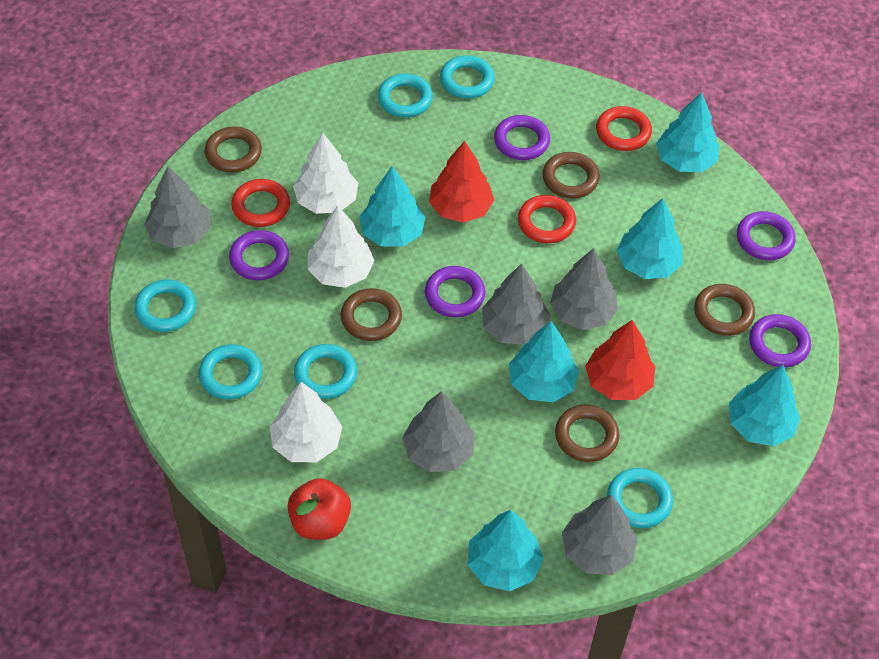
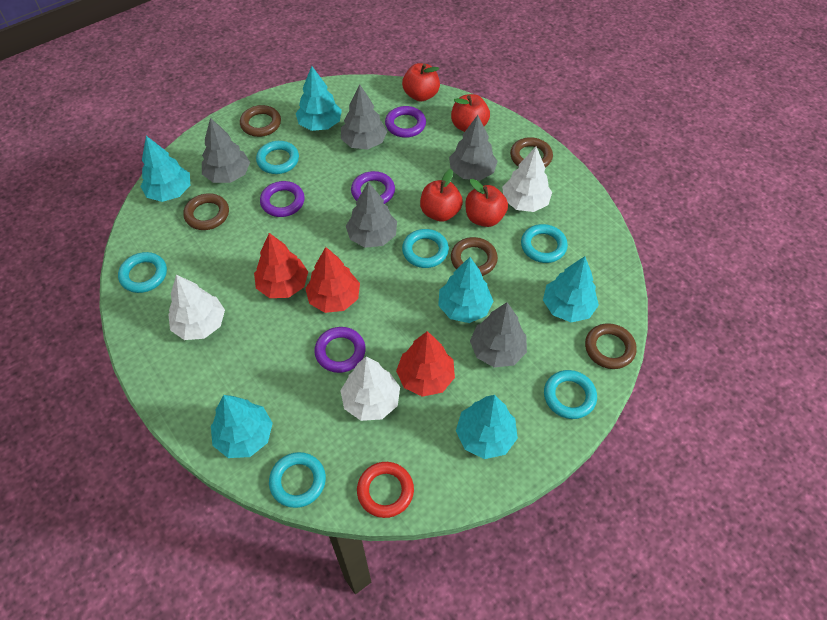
purple ring: [229,230,289,280] [425,266,485,317] [494,115,550,160] [737,211,796,260] [749,314,811,368] = 5 -> [260,181,305,217] [315,327,366,373] [351,171,395,204] [385,106,426,138] = 4
red apple: [288,478,351,540] = 1 -> [402,63,440,102] [420,169,463,222] [451,94,490,132] [466,179,508,227] = 4
red ring: [231,179,290,227] [518,195,576,243] [596,106,652,151] = 3 -> [357,462,414,518] = 1
red tree: [429,141,494,223] [585,320,655,400] = 2 -> [254,233,308,298] [305,247,360,313] [396,331,455,397] = 3

